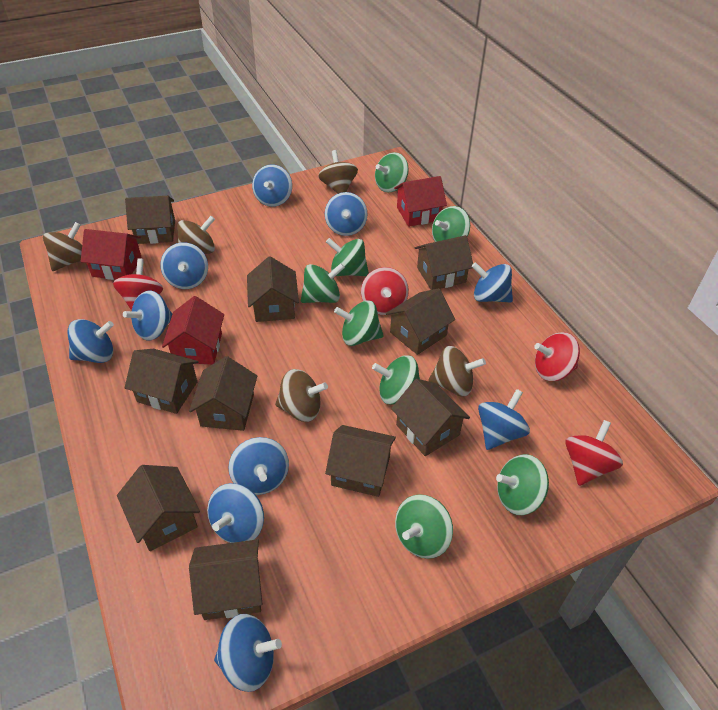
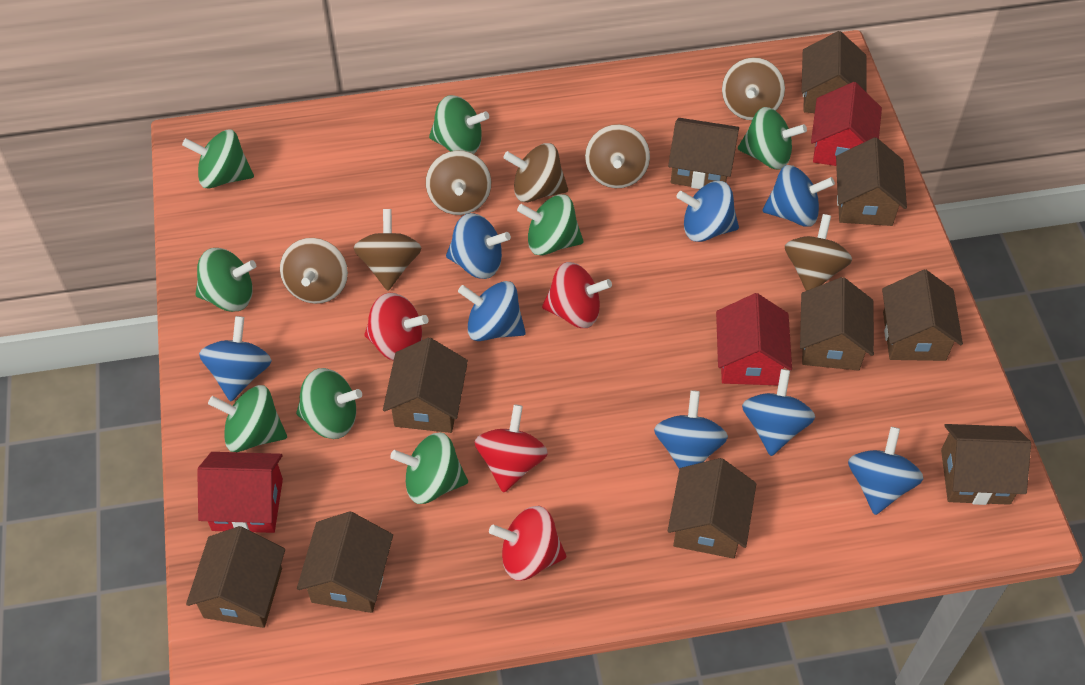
blue spinning top: [67,319,114,363] [123,290,172,340] [160,242,208,289] [207,483,264,543] [214,614,282,692] [228,437,289,495] [252,165,292,207] [325,192,368,236] [472,262,513,303] [478,389,530,450] = 10 -> [199,316,272,401] [446,213,511,279] [458,281,526,341] [654,390,728,469] [676,181,739,242] [742,369,815,456] [763,165,835,227] [848,427,923,515] = 8
brown spinning top: [43,222,82,271] [177,216,215,254] [275,369,328,422] [318,150,358,194] [428,346,486,397] = 5 -> [280,238,348,304] [354,209,422,290] [426,150,491,215] [503,143,568,202] [585,124,650,188] [722,57,785,120] [785,214,852,291] = 7

